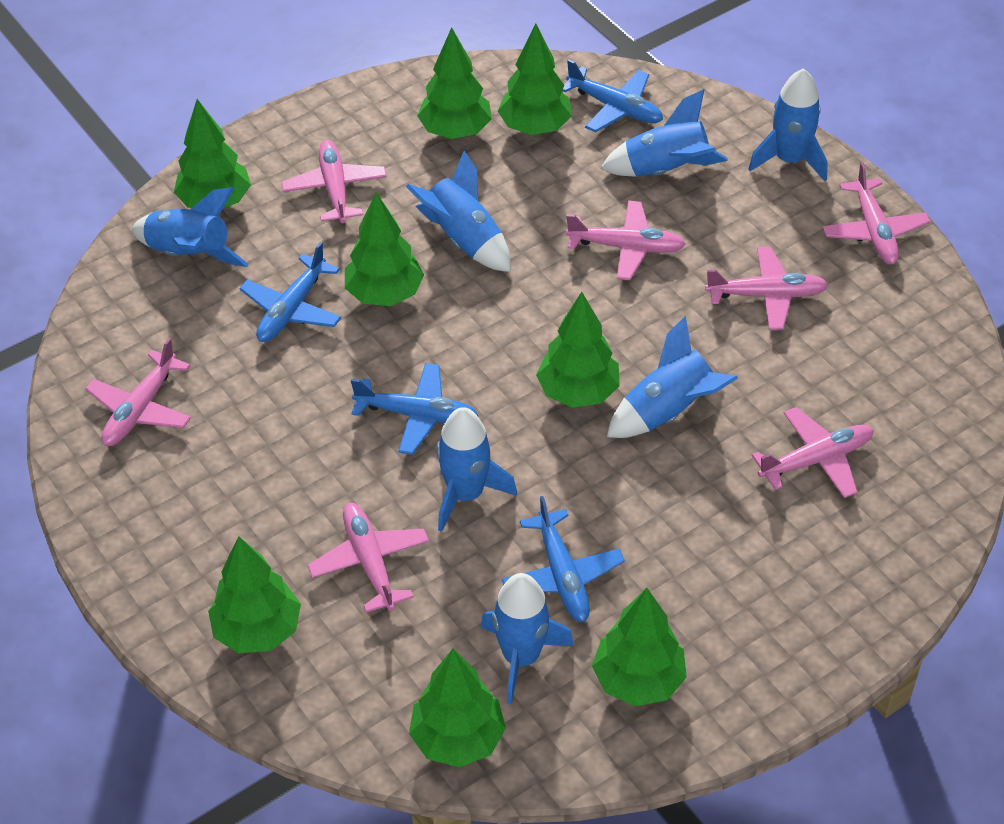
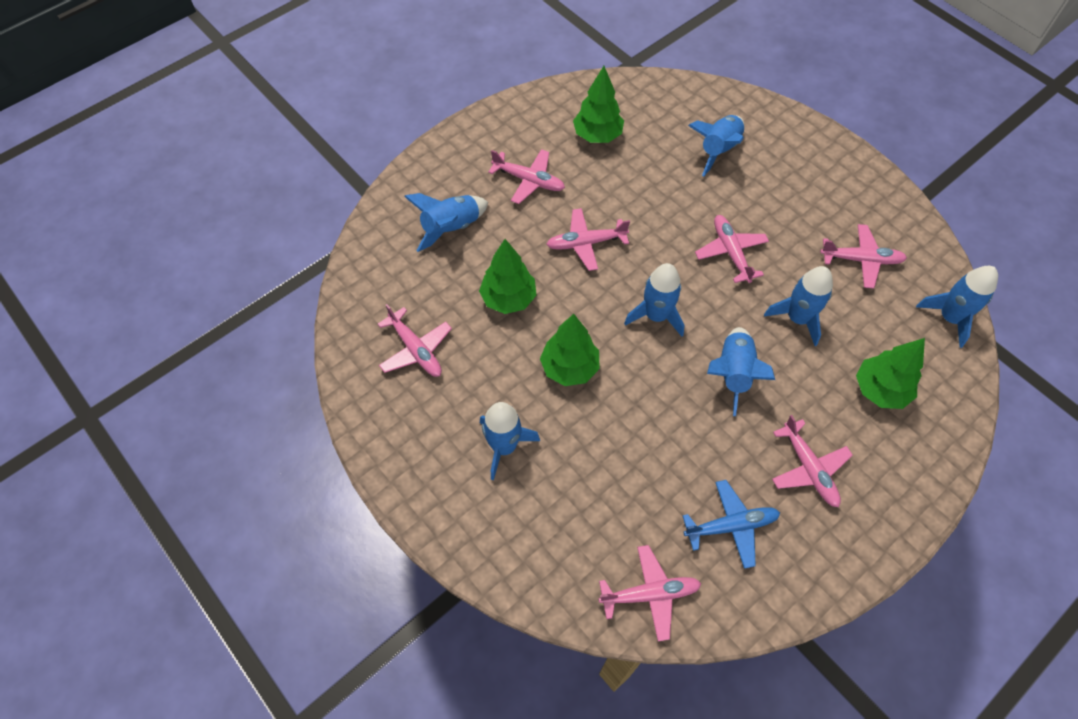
blue plane: [239,242,341,342] [351,363,478,455] [502,496,625,622] [562,59,663,132] = 4 -> [683,480,780,569] = 1
green tree: [174,99,251,208] [208,536,301,653] [345,192,424,306] [409,649,506,767] [417,27,492,139] [498,24,572,135] [536,292,620,408] [592,588,687,706] = 8 -> [479,239,536,314] [540,314,600,386] [573,66,624,143] [856,338,925,409] = 4

